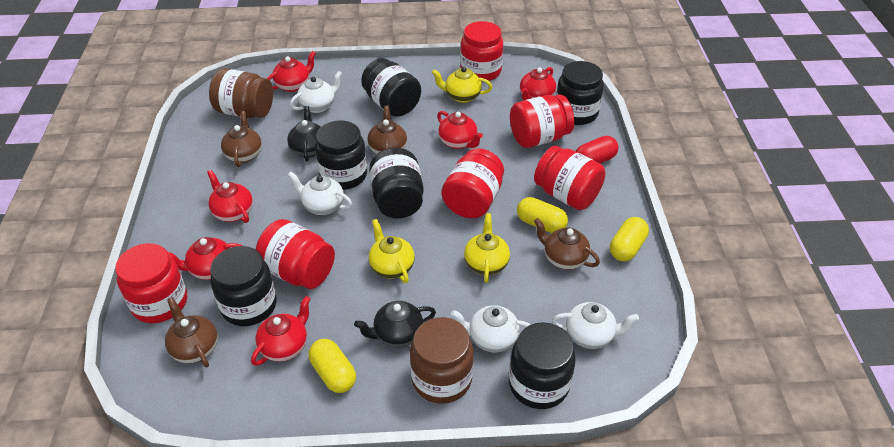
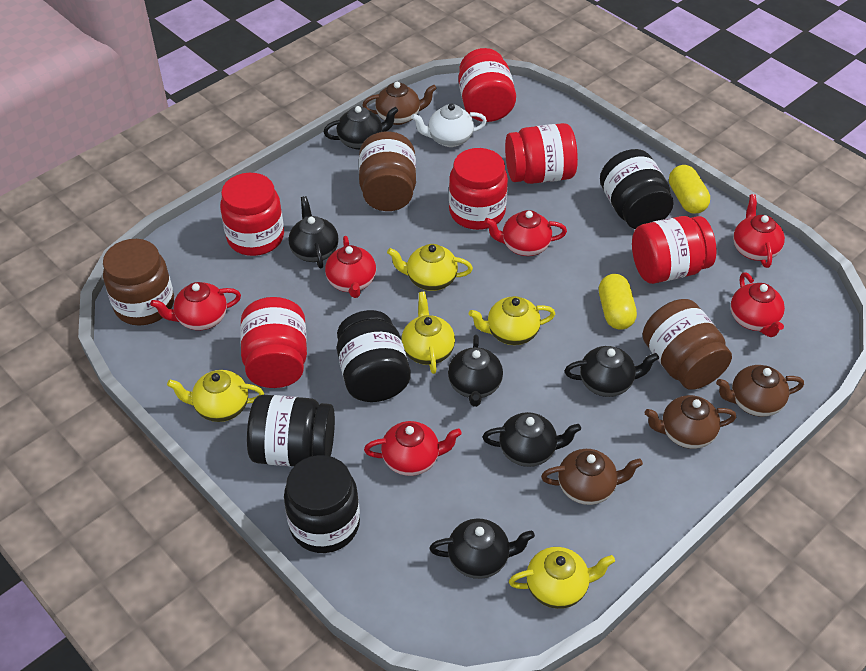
black jar: [210,246,277,326] [315,121,367,190] [361,58,421,117] [369,148,424,218] [509,322,576,409] [556,61,604,125] = 6 -> [247,395,335,467] [284,455,360,553] [337,310,411,402] [600,149,674,229] = 4
black teapot: [287,106,321,162] [354,301,436,348] = 2 -> [289,196,339,268] [324,106,398,150] [430,519,535,579] [448,335,503,407] [483,412,581,467] [564,346,659,397] = 6
brown jar: [209,68,273,118] [410,317,474,404] = 2 -> [103,239,174,326] [359,131,416,211] [643,299,732,390] = 3
red capsule: [575,136,619,164] = 1 -> none = 0
white teapot: [288,172,352,215] [290,71,342,113] [451,305,531,352] [552,302,639,349] = 4 -> [411,103,487,147] = 1
yellow capsule: [309,339,356,393] [517,197,568,233] [610,217,649,261] = 3 -> [599,274,637,330] [669,165,710,214] = 2
yellow teapot: [369,219,415,283] [431,67,492,103] [464,213,510,283] = 3 -> [167,370,264,422] [387,244,473,291] [401,292,455,374] [469,296,555,345] [509,547,615,609] = 5

